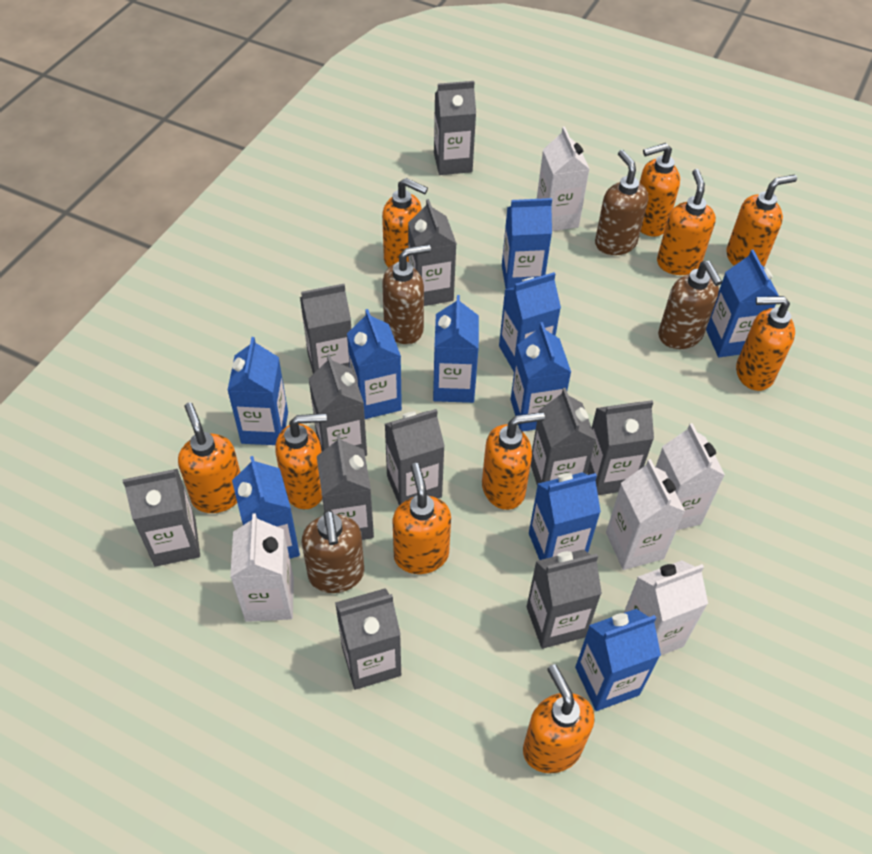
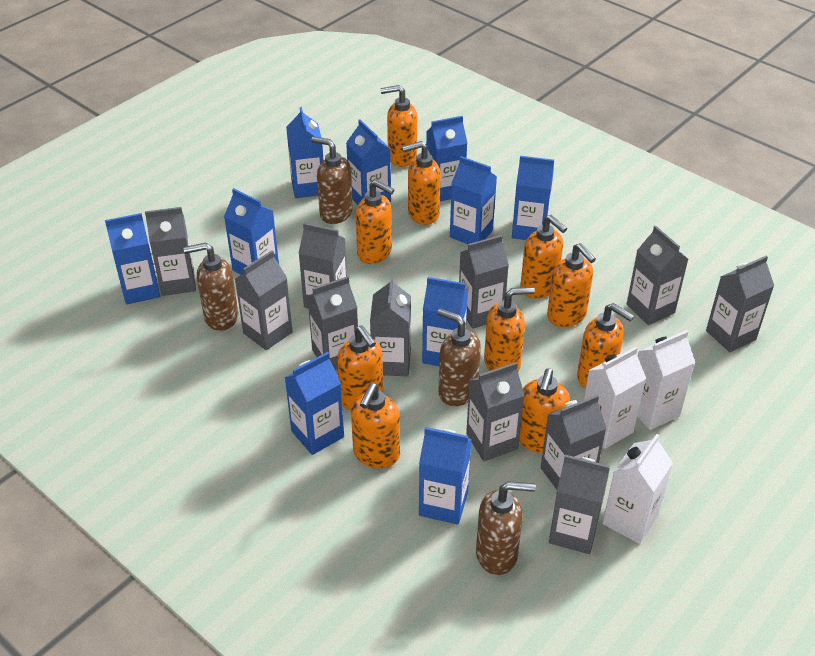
white carton: [230,513,294,622] [537,127,589,231] [606,459,685,570] [624,560,708,655] [656,423,725,530] = 5 -> [584,347,646,449] [603,434,673,544] [637,330,695,430] = 3

